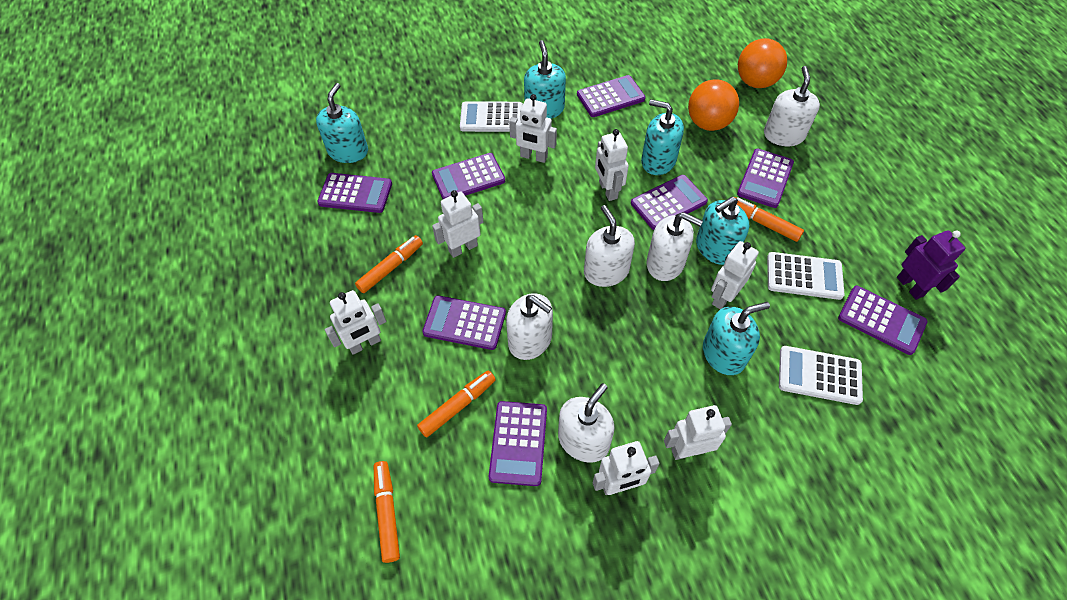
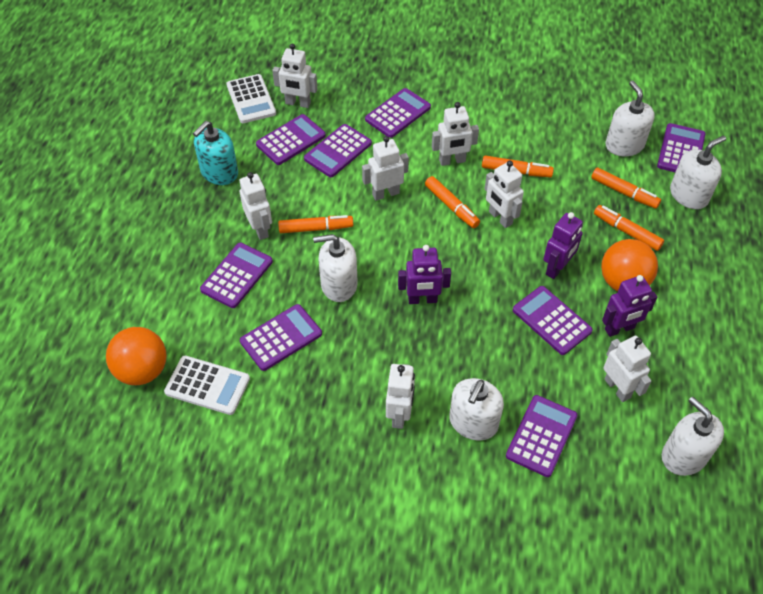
orange marker: [355,235,423,293] [374,461,400,563] [417,371,496,437] [735,197,804,242] = 4 -> [278,215,353,233] [425,176,480,228] [482,156,554,177] [591,168,661,209] [594,205,664,251] = 5
purple robot: [897,230,965,300] = 1 -> [398,245,451,304] [543,212,583,279] [602,275,657,337] = 3
turquoise soap dispenser: [316,83,368,163] [524,40,566,119] [641,99,684,175] [696,196,749,265] [703,302,770,375] = 5 -> [193,121,238,185] = 1
white calculator: [460,101,523,132] [767,252,845,300] [779,346,863,405] = 3 -> [164,356,250,415] [226,74,276,123] = 2

